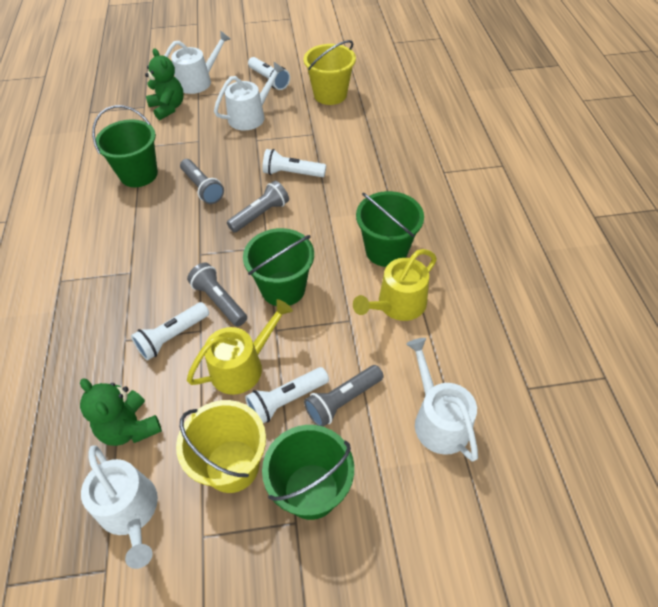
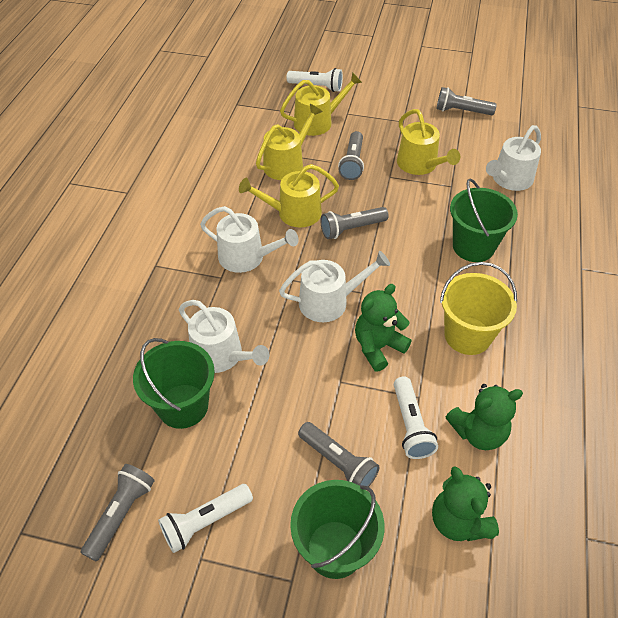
green bucket: [92,105,158,187] [243,228,314,306] [262,425,354,520] [356,191,424,267] = 4 -> [133,338,215,429] [290,480,384,579] [450,178,518,262] = 3
green teddy bear: [80,378,162,446] [145,48,184,120] = 2 -> [355,284,411,372] [432,466,499,541] [446,384,523,450] = 3
grey flashlight: [180,159,224,204] [187,262,247,327] [227,181,289,233] [304,365,384,427] = 4 -> [80,464,155,561] [298,422,379,487] [320,207,389,239] [338,131,364,180] [436,87,497,115] = 5
white flashlight: [131,302,209,361] [245,367,329,423] [248,57,290,90] [263,149,326,177] = 4 -> [158,484,253,553] [286,68,343,92] [394,377,438,459] = 3
yellow bucket: [176,400,266,493] [304,40,356,105] = 2 -> [440,262,517,355] = 1
yellow watering can: [187,299,293,395] [353,249,437,321] = 2 -> [239,164,339,227] [256,104,323,180] [280,72,362,136] [397,109,460,175] = 4

